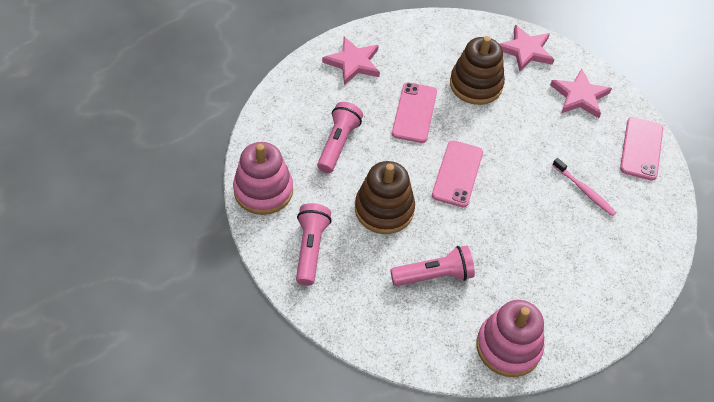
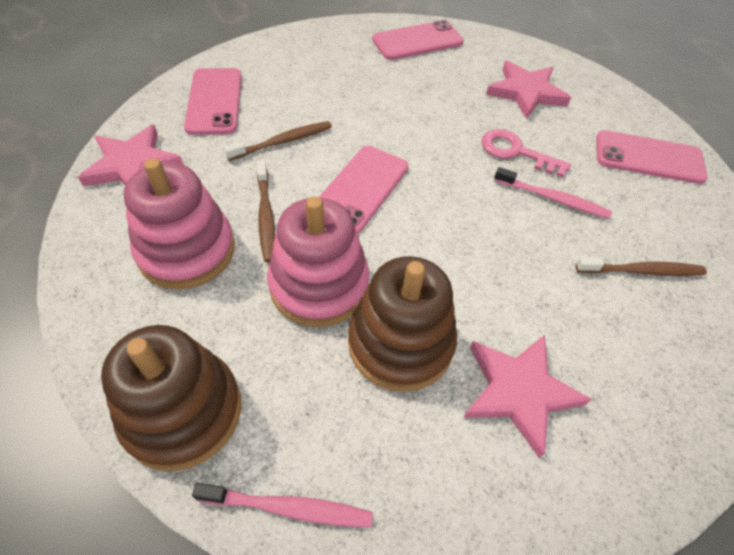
brown toothbrush: none = 0 -> [224,121,332,161] [257,160,275,262] [576,257,707,276] = 3
pink flashlight: [296,203,332,286] [317,102,363,173] [390,245,475,286] = 3 -> none = 0
pink key: none = 0 -> [481,129,571,178] = 1
pink phone: [392,82,437,143] [432,140,483,208] [620,117,663,181] = 3 -> [184,68,242,135] [319,146,408,234] [372,20,464,60] [596,130,708,184] = 4
pink toothbrush: [553,158,616,216] = 1 -> [192,483,373,527] [494,167,612,219] = 2

